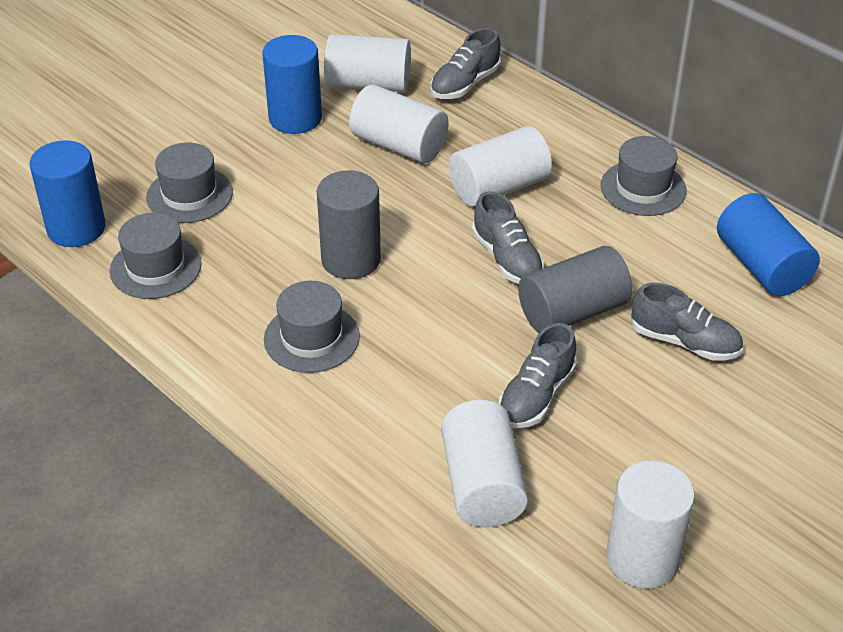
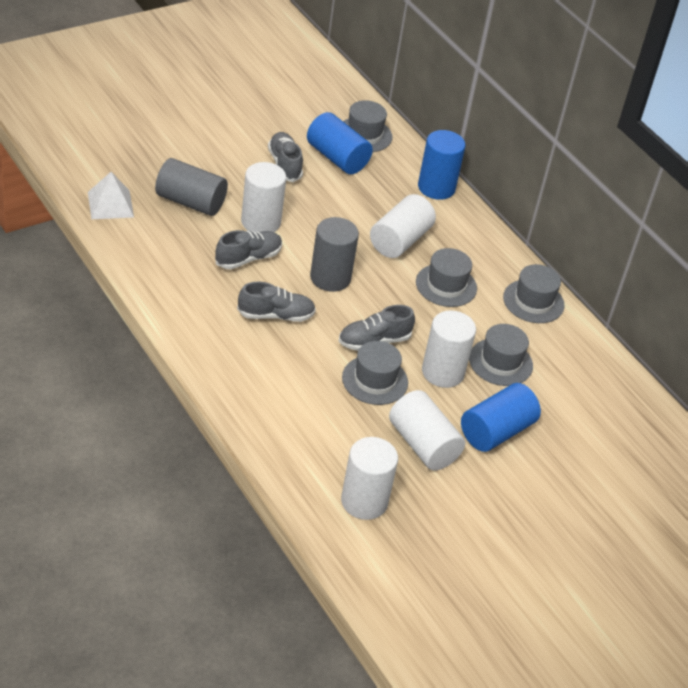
grey hat: [110,213,202,299] [146,142,233,223] [264,281,360,373] [600,136,687,216] = 4 -> [342,341,408,405] [343,100,392,152] [416,248,477,307] [469,324,533,386] [503,264,565,323] = 5
white pyramid: none = 0 -> [88,172,134,219] = 1

